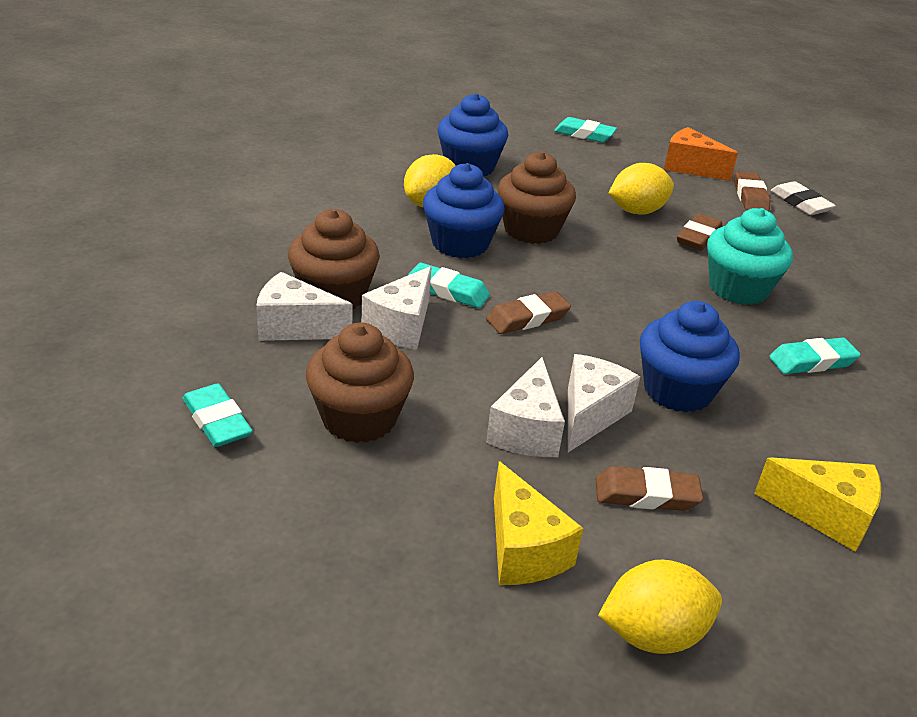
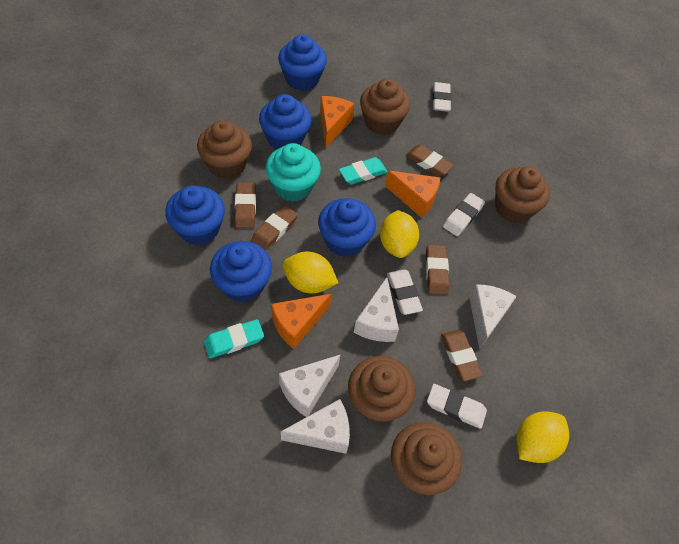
blue cupcake: [423,163,505,258] [437,93,508,176] [640,301,740,413] = 3 -> [165,185,225,245] [210,241,272,303] [259,94,312,149] [278,34,327,91] [318,198,376,257] = 5
brown cupcake: [288,209,380,309] [306,323,414,443] [497,152,576,244] = 3 -> [197,120,252,179] [348,356,415,423] [360,78,410,135] [391,422,462,495] [495,166,550,223] = 5
brown eraser: [486,291,571,334] [596,466,703,511] [677,213,722,251] [734,171,770,211] = 4 -> [235,182,256,228] [251,205,298,250] [406,145,454,176] [426,245,449,295] [441,330,482,381] = 5
orange cheese: [664,127,738,181] = 1 -> [271,294,331,349] [320,96,355,148] [385,171,440,218] = 3
turquoise eraser: [183,383,253,447] [408,263,490,308] [554,117,617,143] [769,337,861,374] = 4 -> [204,319,264,358] [339,157,388,184] = 2
white eraser: [771,181,836,215] = 1 -> [387,270,423,315] [427,384,487,429] [432,82,451,112] [443,193,485,236] = 4
yellow cheese: [494,461,583,585] [754,457,881,552] = 2 -> none = 0

